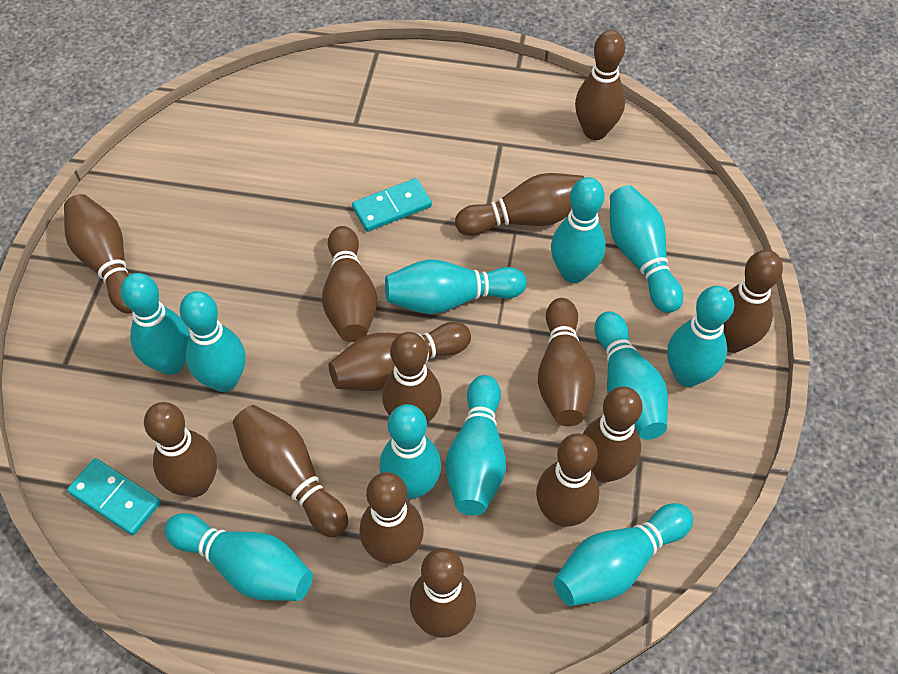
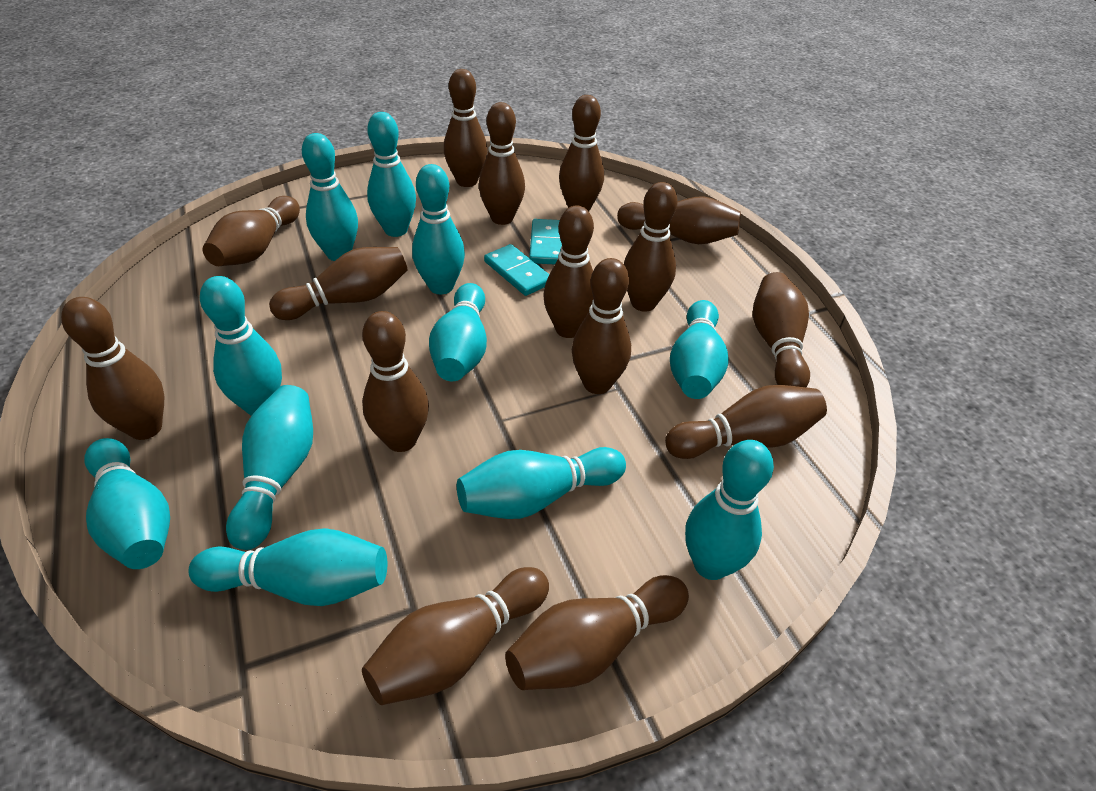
brown bowling pin: [64,194,133,314] [144,402,217,497] [233,405,348,537] [322,226,377,342] [328,322,471,391] [360,472,424,564] [382,332,442,423] [410,548,476,638] [455,173,584,236] [536,433,600,527] [538,298,596,426] [575,30,625,140] [583,387,643,482] [723,250,783,353] = 14 -> [61,297,164,440] [203,196,300,266] [269,247,408,320] [362,311,429,452] [362,567,549,705] [444,69,487,187] [479,102,525,225] [505,575,689,690] [543,205,594,338] [559,95,604,211] [572,258,631,394] [617,196,741,244] [624,182,678,312] [665,385,827,459] [753,272,810,388] = 15

